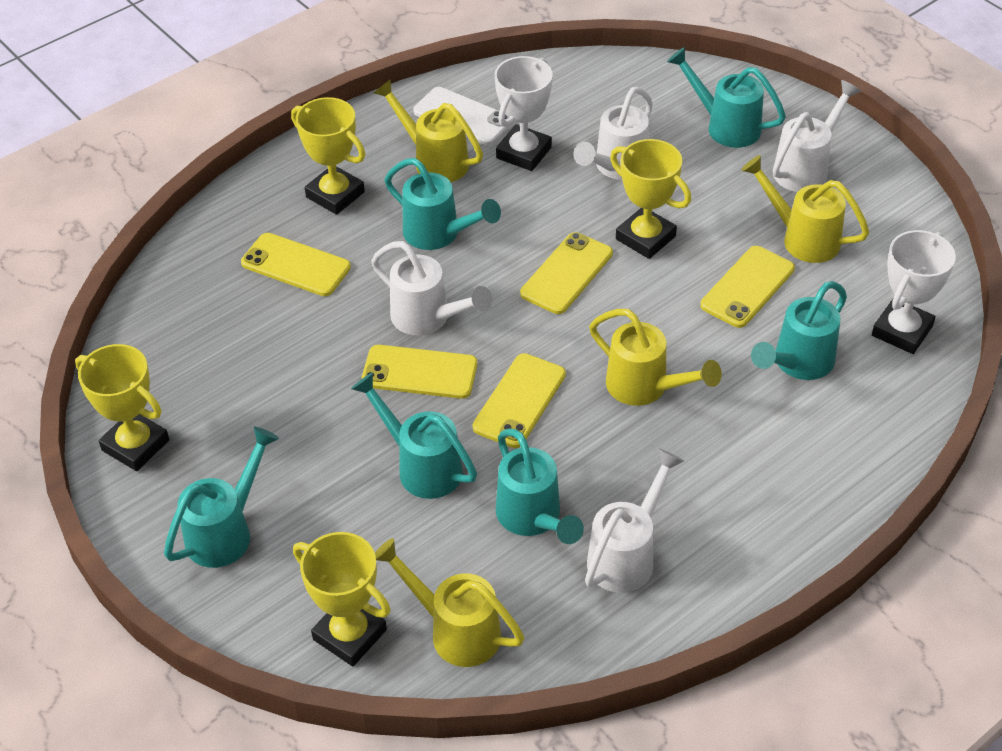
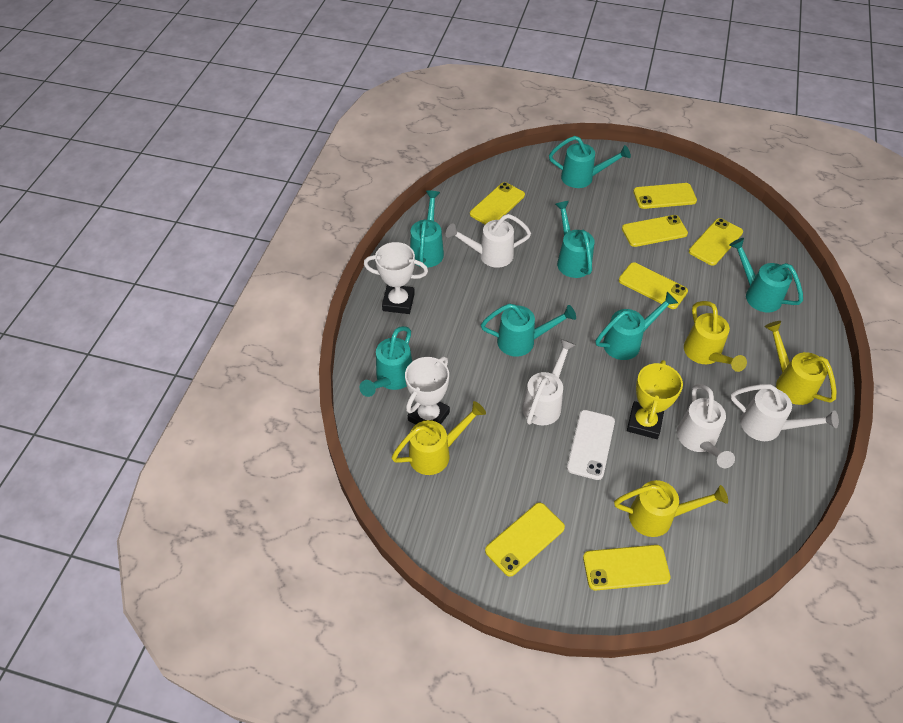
turquoise watering can: [164,427,279,568] [351,372,477,499] [384,158,501,250] [496,428,584,544] [667,47,786,148] [751,281,847,380] = 6 -> [359,326,412,397] [410,190,444,268] [481,303,576,357] [549,136,631,188] [555,201,595,278] [596,292,678,360] [730,238,803,313] = 7
yellow phone: [241,233,351,296] [361,345,477,399] [473,353,566,448] [520,232,613,314] [700,246,795,328] = 5 -> [470,182,525,224] [485,503,565,577] [583,545,670,590] [619,262,688,309] [622,215,688,247] [633,183,697,209] [689,218,743,266] = 7
yellow trophy: [75,344,169,471] [291,97,365,215] [293,532,391,666] [610,139,691,259] = 4 -> [627,360,683,439] = 1

